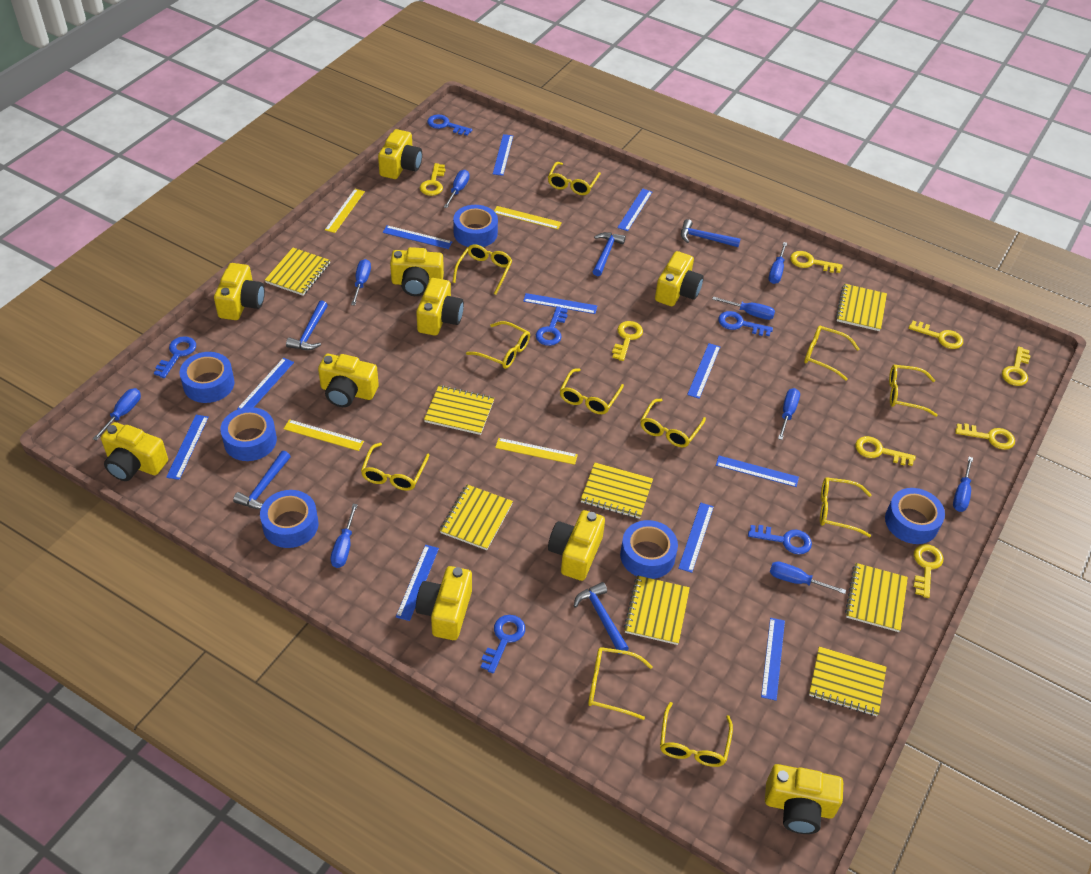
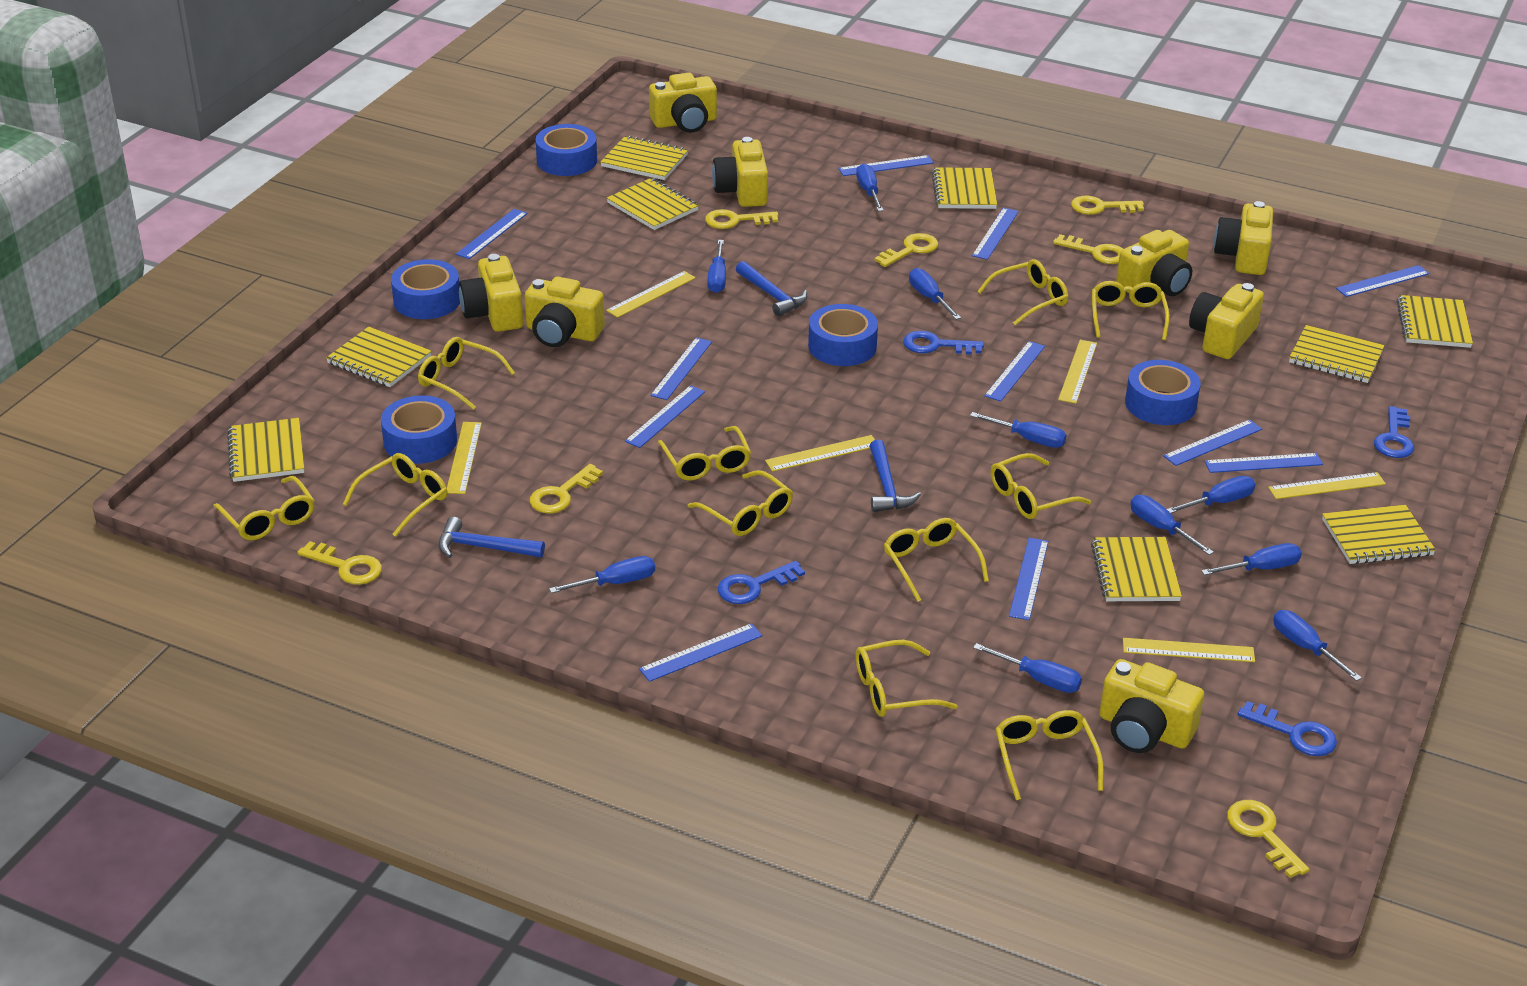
blue hammer: [233,451,291,509] [286,300,328,350] [574,582,629,654] [593,232,626,276] [681,219,740,247] = 5 -> [438,517,545,558] [736,261,807,316] [869,440,921,512] = 3
blue key: [154,336,196,378] [427,114,472,136] [481,615,525,673] [536,306,568,346] [718,311,773,336] [748,525,812,554] = 6 -> [718,561,805,604] [903,331,984,354] [1237,701,1337,756] [1374,406,1414,458] = 4
blue screwdriver: [93,388,141,441] [330,504,358,568] [351,259,371,306] [444,170,469,208] [712,296,775,320] [768,242,787,284] [770,561,846,594] [778,388,800,440] [953,457,973,512] = 9 -> [549,556,655,593] [707,240,726,293] [856,163,884,211] [909,268,961,320] [970,412,1066,448] [973,643,1082,693] [1130,495,1214,555] [1167,476,1256,513] [1201,543,1302,575] [1273,610,1362,681] = 10
blue tape: [179,352,235,403] [220,407,277,461] [260,490,318,548] [453,205,498,247] [620,520,678,579] [885,488,945,544] = 6 -> [381,395,457,464] [391,259,460,319] [536,124,597,176] [808,304,878,366] [1125,360,1201,425] = 5
yellow camera: [101,422,168,481] [214,263,265,320] [318,354,379,407] [378,129,422,179] [390,247,444,296] [416,278,464,336] [416,566,472,640] [548,510,605,581] [655,251,703,306] [765,764,843,834] = 10 -> [459,254,524,332] [524,277,605,347] [649,73,717,133] [712,137,768,207] [1099,659,1204,753] [1116,230,1192,296] [1189,283,1264,359] [1214,201,1273,275] = 8
yellow key: [420,163,445,196] [612,321,643,361] [790,251,843,273] [855,436,916,466] [908,321,963,349] [913,544,943,598] [955,423,1015,450] [1002,346,1031,386] = 8 -> [297,541,382,585] [530,464,603,514] [705,209,779,229] [875,233,938,267] [1053,234,1123,264] [1071,196,1144,215] [1227,800,1309,878] = 7
yellow notebook: [265,248,330,296] [424,385,494,435] [440,484,513,550] [581,463,653,519] [624,576,690,645] [809,646,886,716] [836,284,887,331] [845,563,908,632] = 8 -> [227,418,304,482] [326,327,432,387] [600,136,688,180] [607,178,699,230] [932,167,997,209] [1091,537,1182,601] [1289,325,1384,383] [1322,505,1436,564] [1397,295,1473,348] = 9
yellow ruler: [284,419,364,451] [325,189,365,233] [494,206,562,229] [495,438,578,465] = 4 -> [447,422,482,494] [606,271,696,318] [765,435,875,472] [1058,340,1097,404] [1123,638,1255,662] [1268,472,1386,499] = 6

